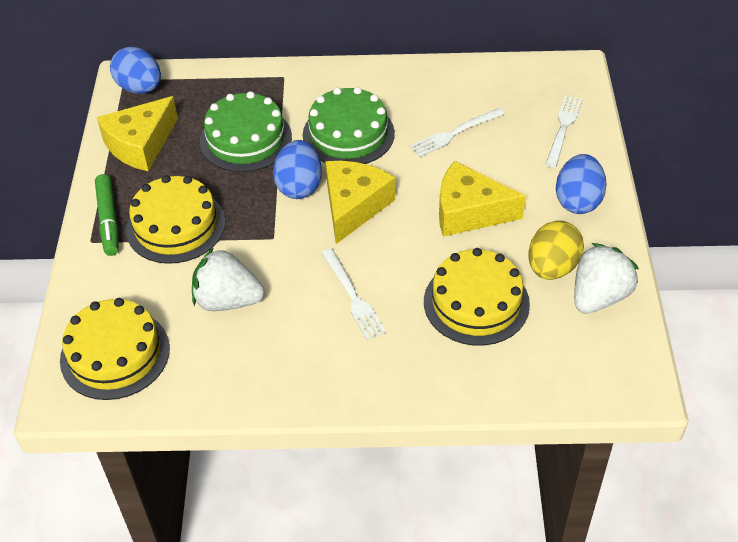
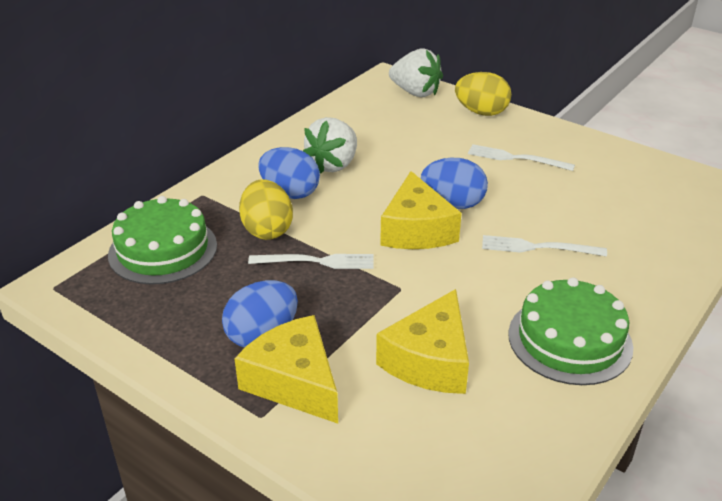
green marker: [95,174,119,256] = 1 -> none = 0
yellow cake: [60,298,170,400] [126,175,225,264] [424,248,530,346] = 3 -> none = 0
yellow egg: [528,221,584,280] = 1 -> [239,179,293,240] [455,72,511,116] = 2

